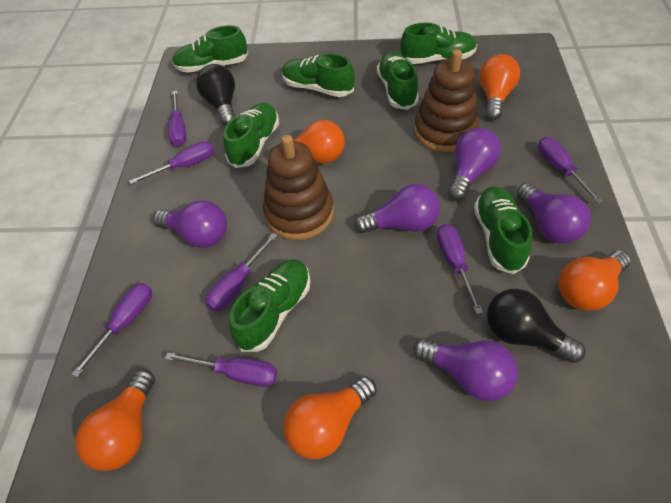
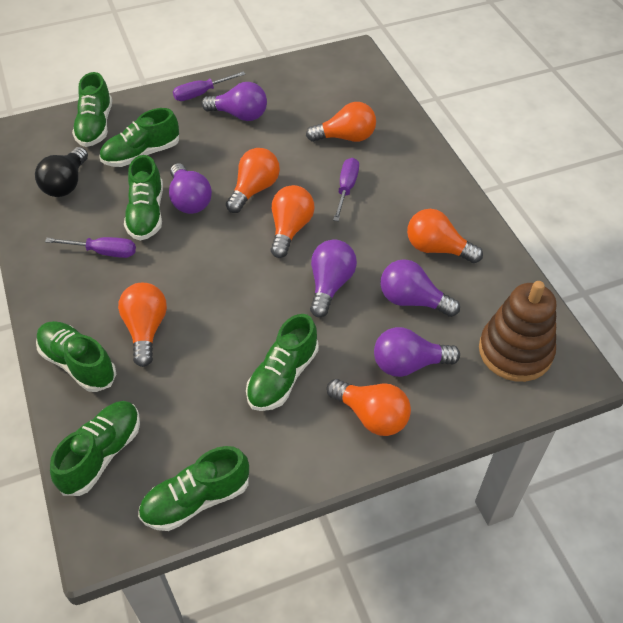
black light bulb: [196,64,235,126] [487,289,585,363] = 2 -> [35,147,88,197] = 1
brown stacking toy: [263,135,334,240] [414,49,479,153] = 2 -> [479,281,556,382] = 1
orange light bulb: [75,369,155,471] [271,120,345,163] [283,376,377,459] [479,54,520,120] [559,251,631,311] = 5 -> [118,283,167,367] [226,148,280,213] [271,185,315,258] [306,102,376,142] [327,379,411,436] [407,209,483,263] = 6
purple screwdriver: [72,283,152,377] [129,141,214,184] [165,353,277,387] [168,91,186,147] [205,233,278,311] [437,224,483,314] [538,137,603,204] = 7 -> [45,237,136,258] [173,71,245,101] [333,158,359,221] = 3

